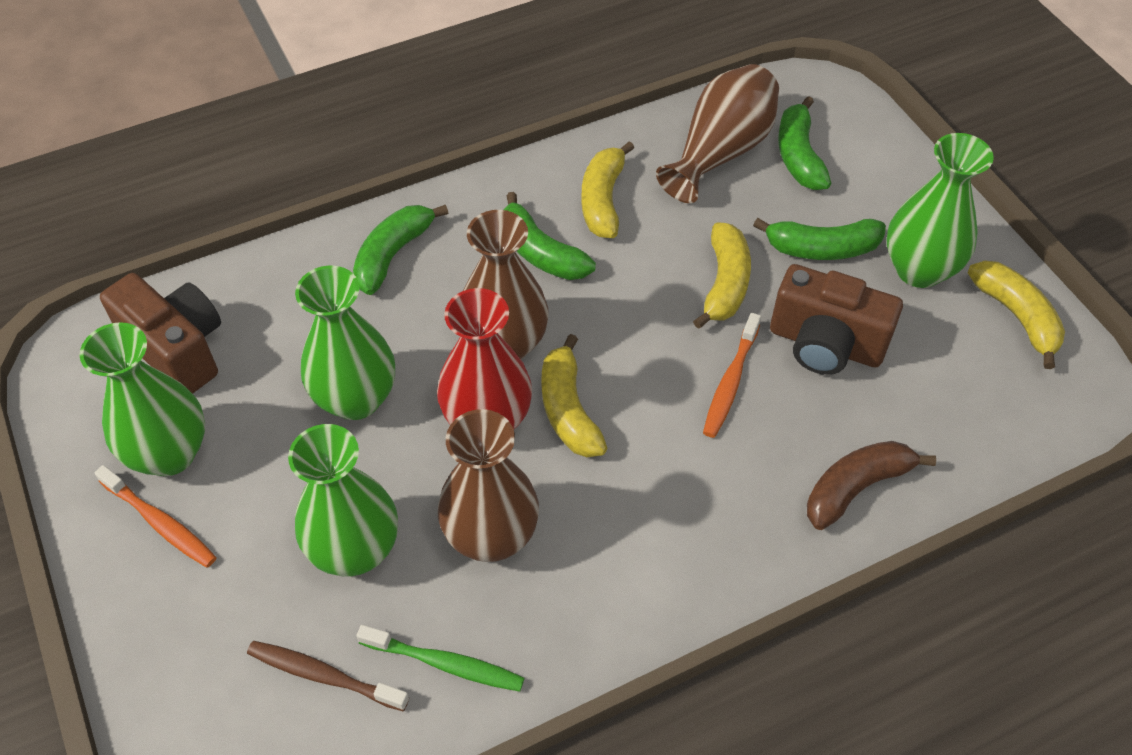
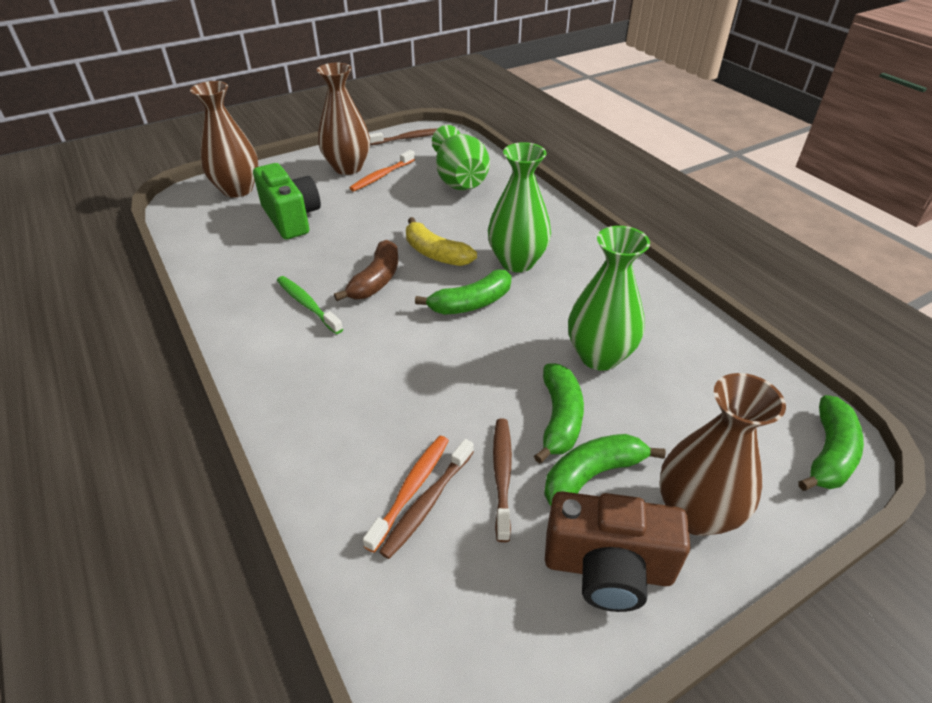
brown camera: [100,273,221,394] [770,264,903,375] = 2 -> [545,491,691,612] = 1
brown toothbrush: [247,641,409,711] = 1 -> [369,128,438,145] [379,439,474,559] [493,419,512,542] = 3
green camera: none = 0 -> [253,163,321,239] = 1
green vase: [80,322,205,476] [288,424,398,576] [295,266,395,420] [887,133,994,288] = 4 -> [432,125,490,190] [488,142,551,272] [568,226,650,371] = 3
red vase: [437,288,532,429] = 1 -> none = 0
yellow banana: [541,334,607,457] [581,141,634,238] [693,222,751,329] [968,261,1065,369] = 4 -> [406,217,477,266] = 1

